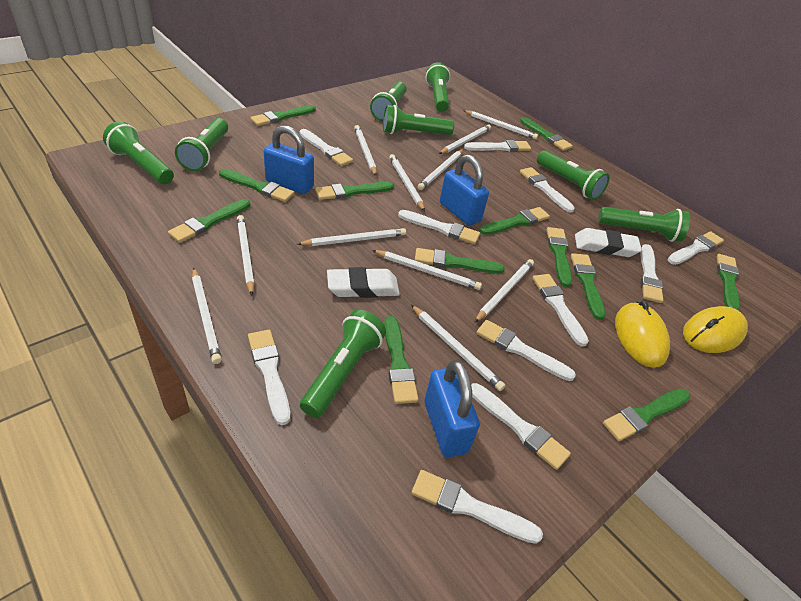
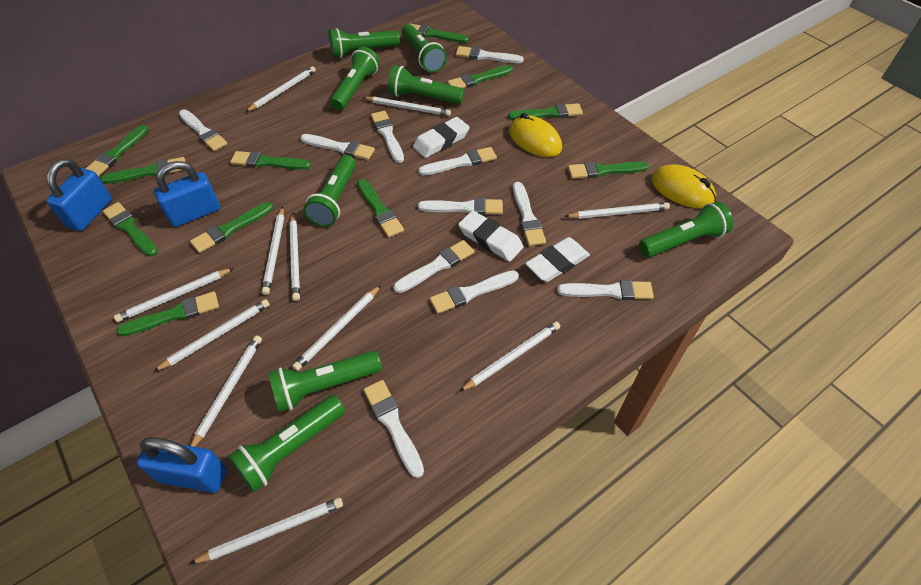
green brush: [168,199,250,243] [219,169,294,202] [251,105,316,126] [315,182,394,200] [384,316,419,404] [415,248,505,274] [480,207,550,235] [520,117,573,151] [547,227,572,287] [571,253,605,320] [603,389,690,441] [717,254,740,311] = 12 -> [85,125,149,177] [100,157,185,184] [103,202,158,256] [116,291,219,336] [190,202,273,253] [230,151,311,170] [357,179,404,238] [411,24,469,43] [447,65,513,88] [508,103,583,120] [568,161,649,179] = 11
white eraser: [327,267,400,298] [575,228,642,257] = 2 -> [413,117,470,158] [458,210,523,262] [525,237,590,282] = 3

